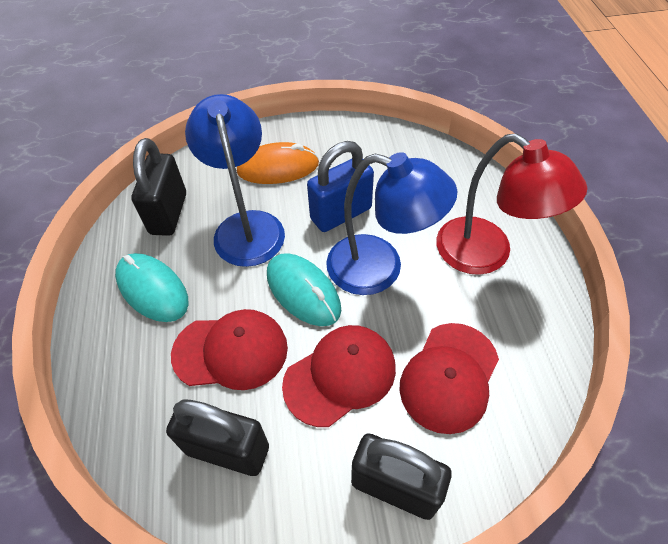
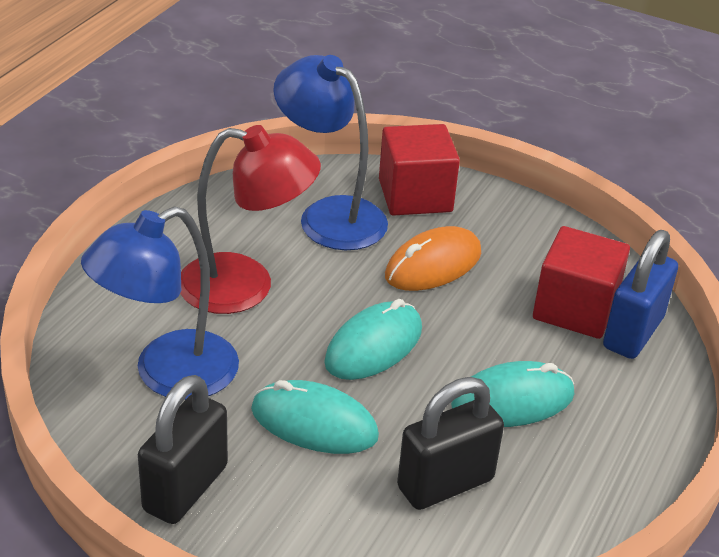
black padlock: [131,138,186,236] [166,400,269,476] [351,433,452,520] = 3 -> [138,375,228,524] [397,377,504,510] = 2
red cap: [171,309,288,390] [282,325,396,427] [399,323,499,434] = 3 -> none = 0
red cube: none = 0 -> [379,124,460,216] [533,226,630,339] = 2
turquoise mouse: [115,253,189,322] [267,253,341,326] = 2 -> [251,380,379,454] [324,299,422,380] [451,361,574,427] = 3

